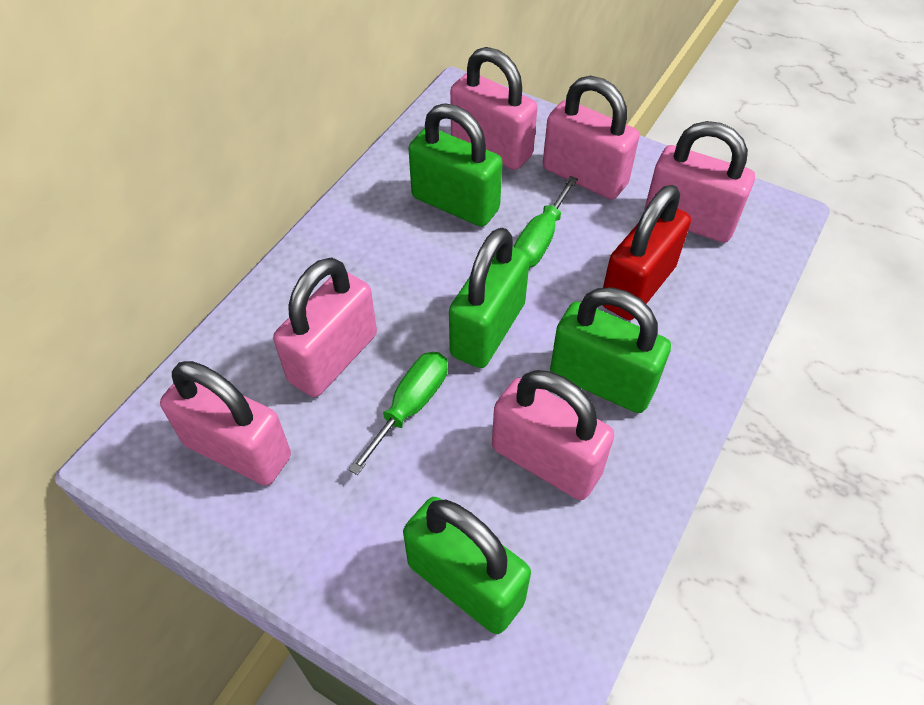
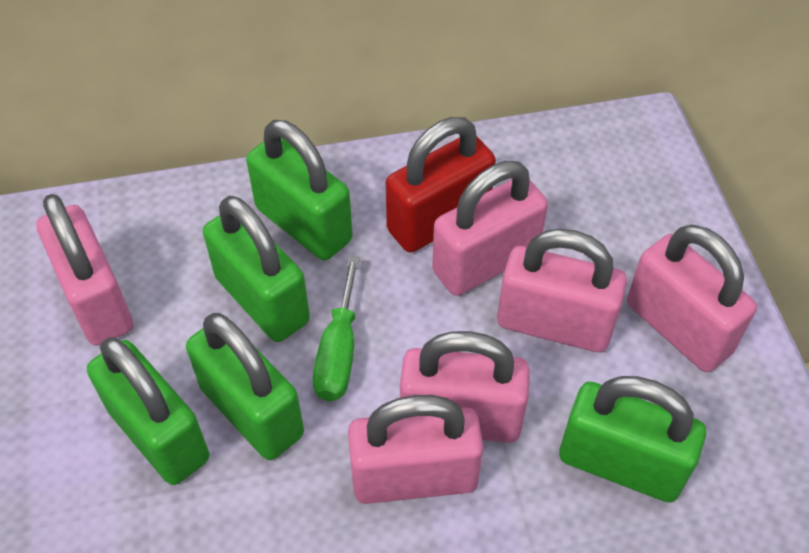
green padlock: [403,497,531,634] [408,103,503,227] [449,228,530,368] [550,287,671,413] = 4 -> [87,337,210,485] [186,313,304,460] [203,196,310,342] [246,120,353,260] [559,376,706,502] = 5
green screwdriver: [348,352,448,475] [514,176,578,267] = 2 -> [313,256,360,401] = 1

